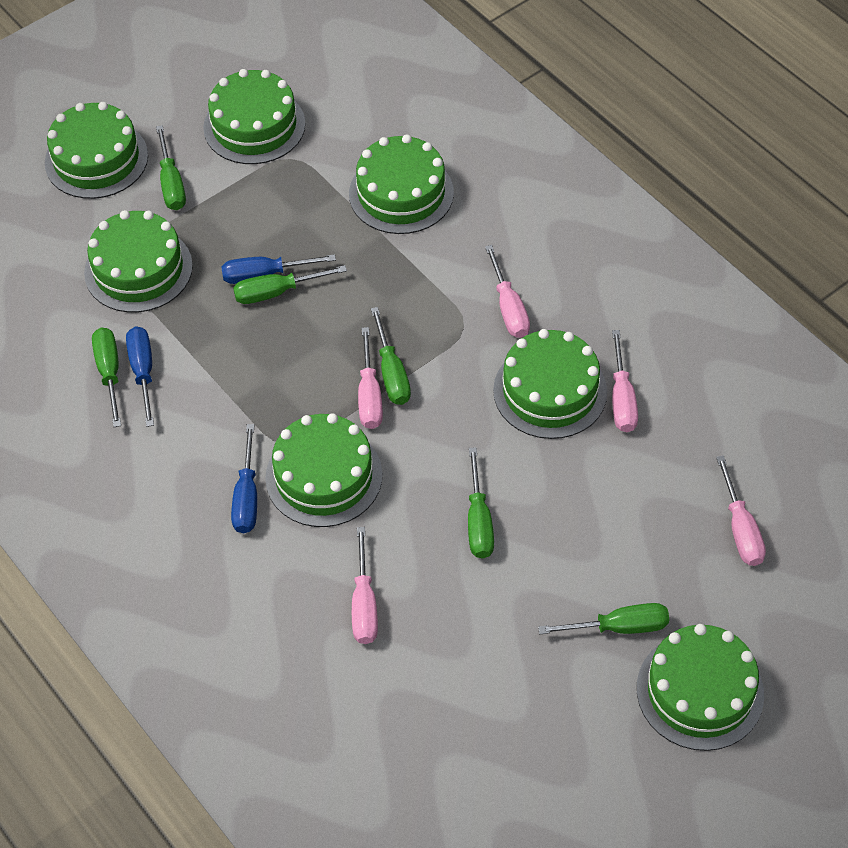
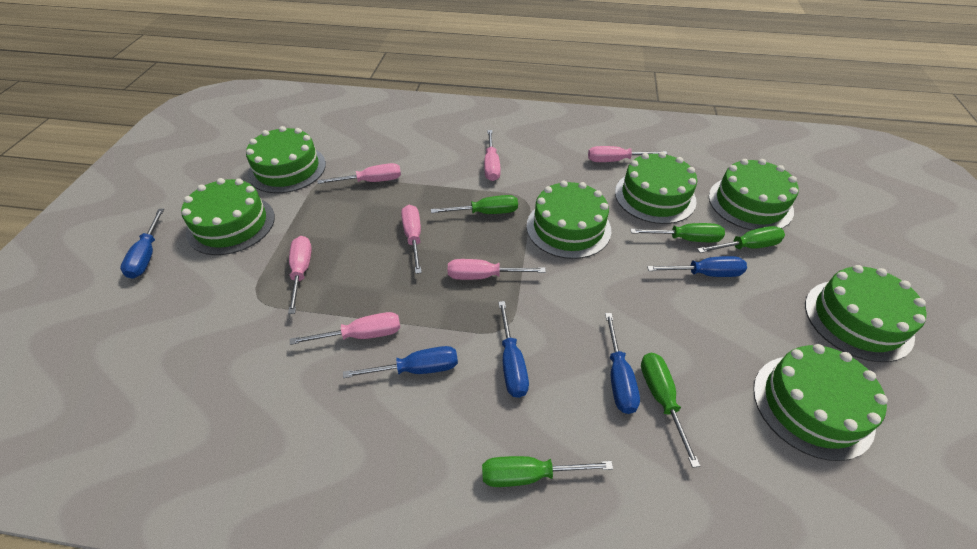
blue screwdriver: [126,327,154,427] [221,254,336,284] [231,424,257,533] = 3 -> [120,209,164,279] [343,346,458,378] [498,301,529,398] [605,313,640,414] [647,256,747,277] = 5
green screwdriver: [92,328,121,427] [156,125,186,210] [233,265,347,304] [371,307,411,405] [468,447,494,559] [538,603,669,634] = 6 -> [431,195,518,214] [482,456,613,487] [630,223,725,242] [641,353,700,468] [697,226,785,253] = 5
pink screwdriver: [352,527,378,644] [358,327,383,429] [485,245,530,338] [612,330,638,432] [716,455,766,566] = 5 -> [288,236,312,314] [290,312,400,345] [317,163,401,184] [401,205,422,274] [448,259,546,280] [484,130,500,181] [588,146,667,162] = 7

